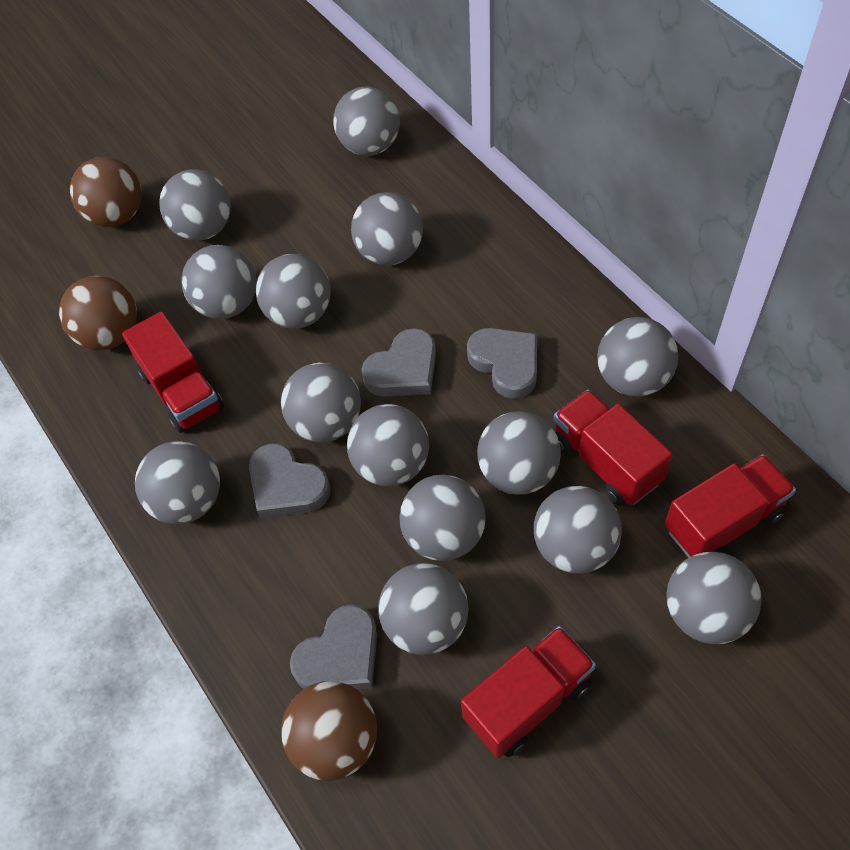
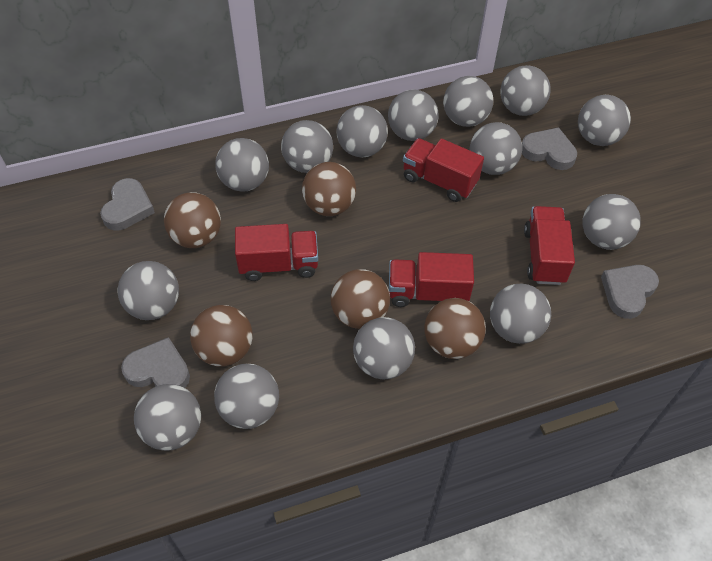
brown ball: [59,276,137,351] [70,157,142,227] [281,681,377,781] = 3 -> [164,192,221,248] [190,305,252,366] [302,162,356,216] [331,269,390,329] [424,298,486,359] = 5

